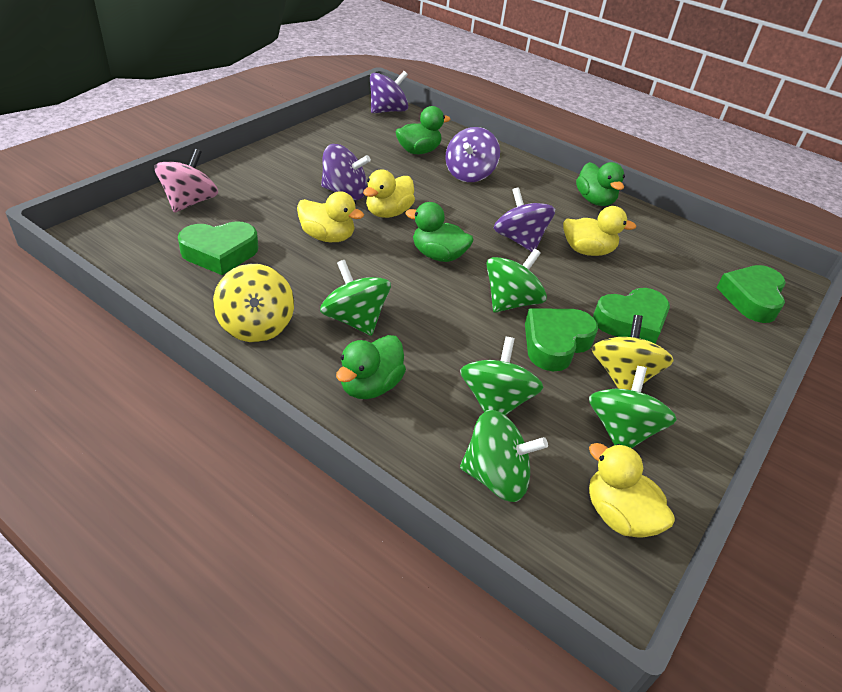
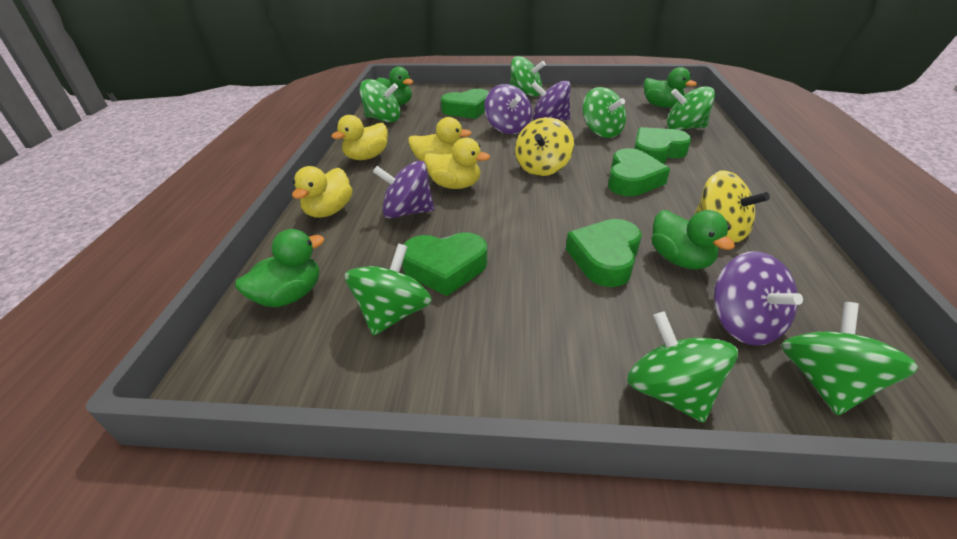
green heart: [178,221,258,275] [525,308,598,371] [593,288,670,343] [717,265,786,323] = 4 -> [402,232,487,296] [441,89,489,119] [566,219,642,287] [608,148,670,196] [634,127,692,164] = 5
green spinning top: [320,260,391,336] [460,337,543,415] [460,410,548,502] [486,249,547,312] [589,366,677,448] = 5 -> [345,244,432,336] [360,79,401,123] [510,56,546,97] [582,87,626,138] [627,311,738,423] [667,86,715,130] [782,302,918,416] = 7
pink spinning top: [155,149,218,213] = 1 -> none = 0

